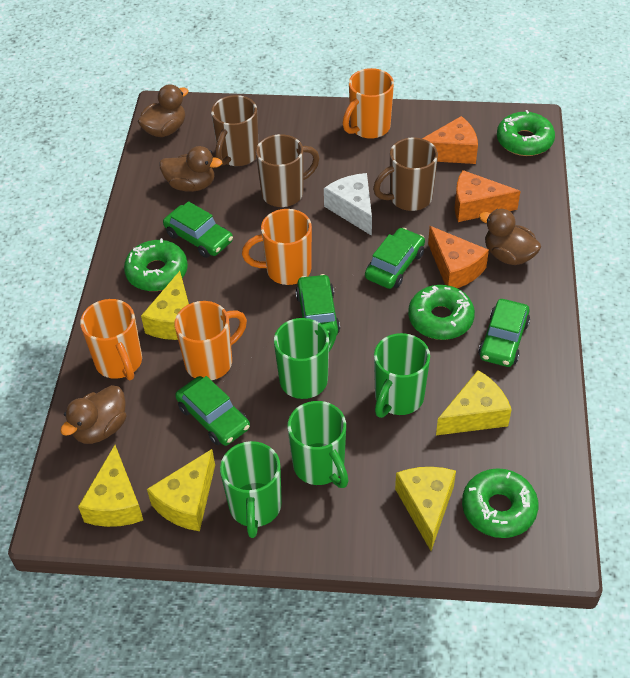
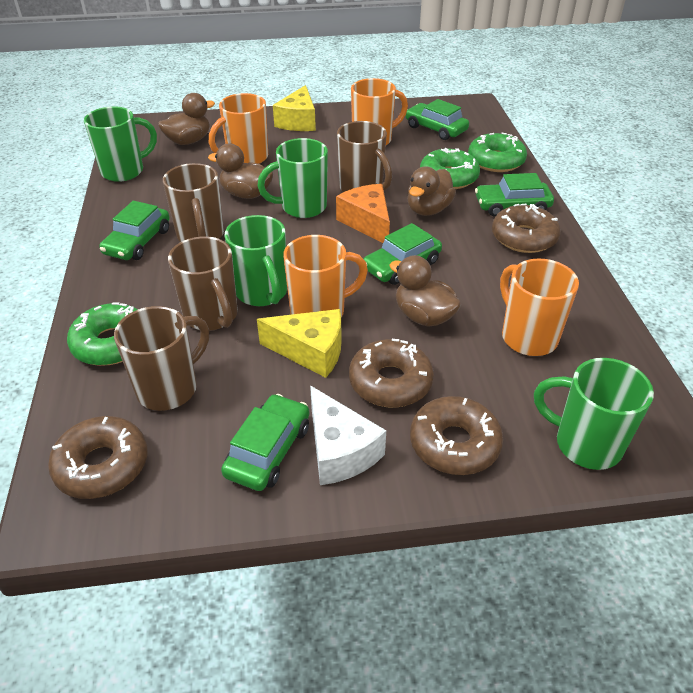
brown donut: none = 0 -> [48,416,148,499] [349,339,434,408] [410,396,503,475] [492,204,561,253] = 4
brown mug: [211,95,259,166] [256,134,320,207] [373,137,438,211] = 3 -> [114,306,209,411] [163,163,224,242] [168,236,238,331] [337,121,392,192] = 4
green donut: [124,238,188,291] [408,285,475,340] [462,468,538,538] [497,110,555,156] = 4 -> [67,302,138,366] [420,148,480,189] [468,133,527,172] = 3
orange cheese: [422,116,478,164] [428,226,489,288] [455,170,520,222] = 3 -> [336,184,390,243] = 1
yellow cheese: [78,445,143,527] [141,271,189,340] [147,449,215,531] [395,467,456,551] [436,370,512,435] = 5 -> [257,309,341,378] [273,85,316,131] = 2

